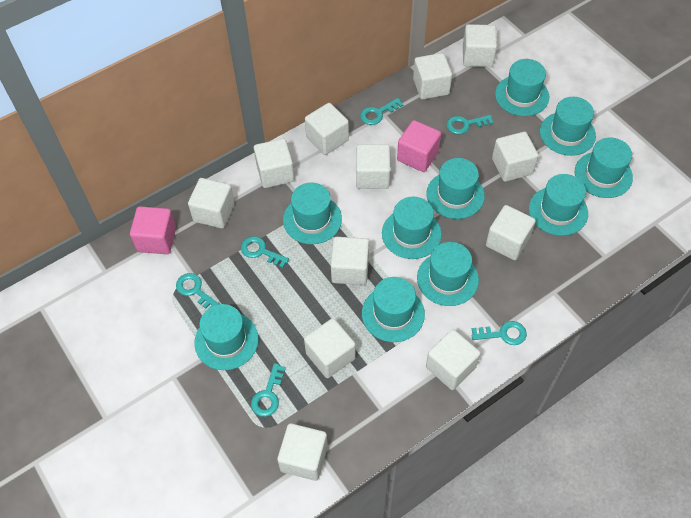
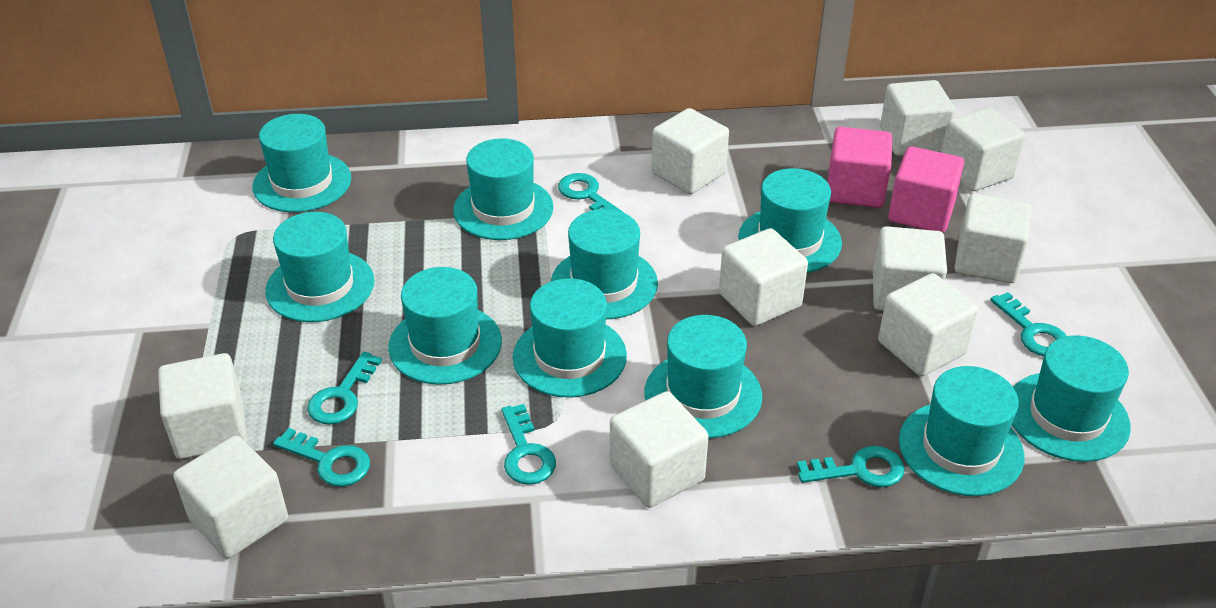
white cube: [188,178,235,229] [254,139,295,188] [277,423,328,481] [304,318,356,378] [305,103,349,155] [331,237,369,285] [356,144,391,189] [413,53,452,99] [426,329,481,390] [463,24,497,67] [486,205,536,260] [492,132,539,182] = 12 -> [158,353,247,459] [173,435,288,559] [610,391,708,508] [652,108,729,194] [719,228,808,326] [873,226,947,311] [878,273,978,376] [880,80,955,156] [941,107,1025,191] [955,194,1031,283] = 10

